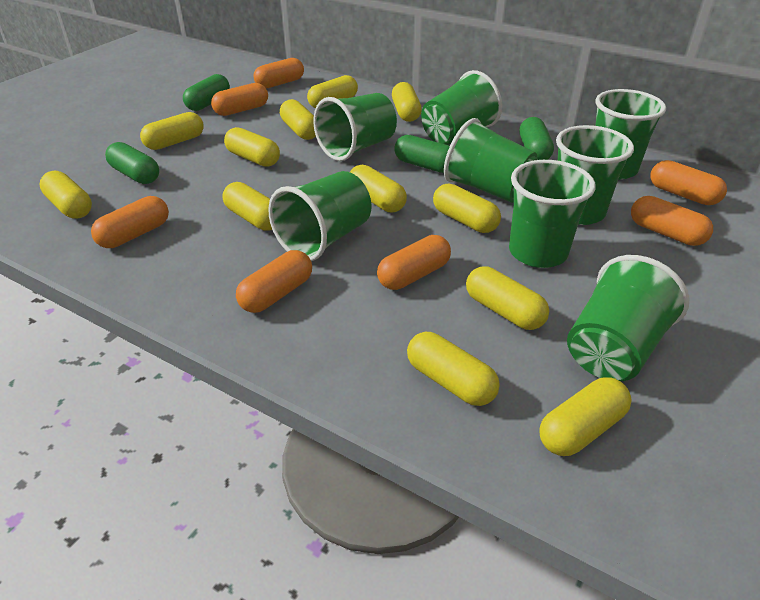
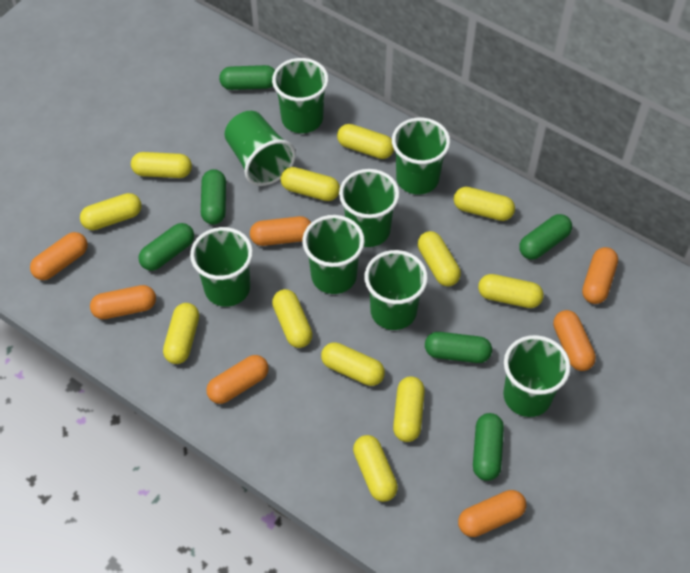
green capsule: [105,142,159,184] [183,74,230,111] [394,135,450,173] [519,117,554,160] = 4 -> [138,223,194,271] [201,169,226,225] [219,65,275,90] [425,332,492,363] [473,413,504,481] [519,214,572,260] = 6

